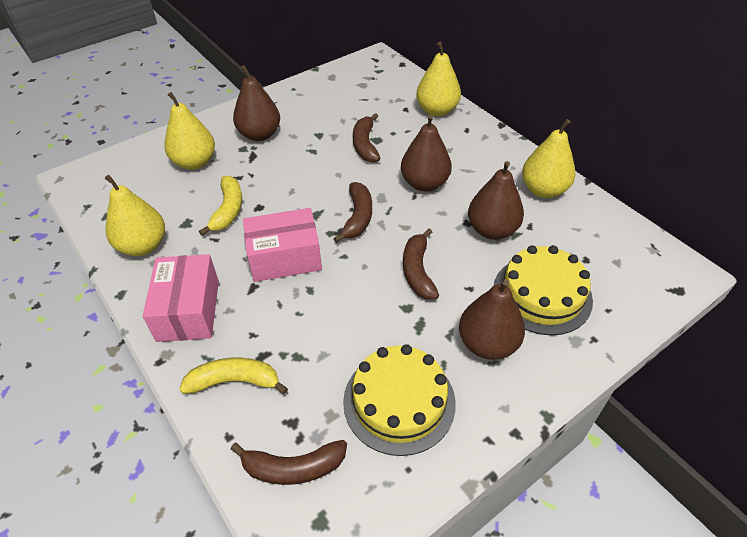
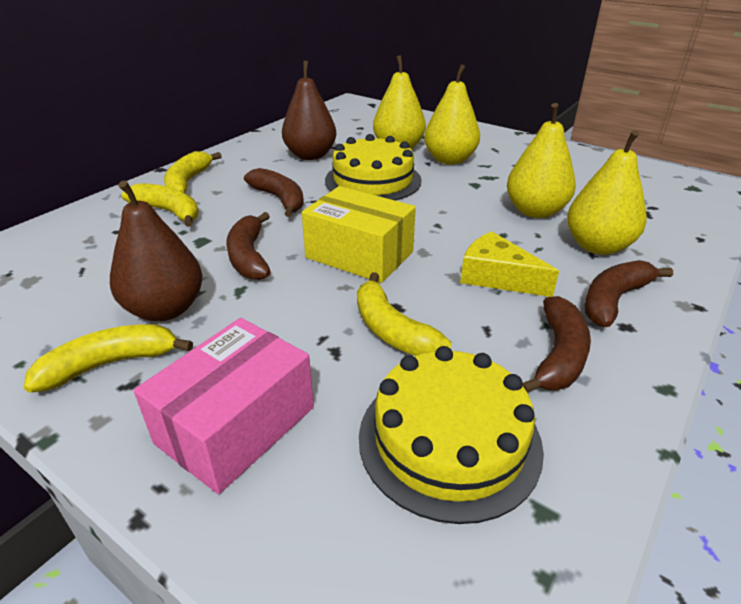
brown pear: [233,65,280,141] [401,115,452,191] [459,279,525,360] [468,161,524,240] = 4 -> [110,181,202,321] [282,61,336,160] = 2
pink box: [143,254,219,342] [243,208,322,282] = 2 -> [133,318,314,494] = 1
yellow banana: [179,358,288,394] [199,176,242,236] = 2 -> [24,324,193,393] [122,183,199,227] [164,151,222,193] [357,272,451,356] = 4
yellow box: none = 0 -> [302,186,416,283] = 1
yellow cheese: none = 0 -> [460,231,559,297] = 1

